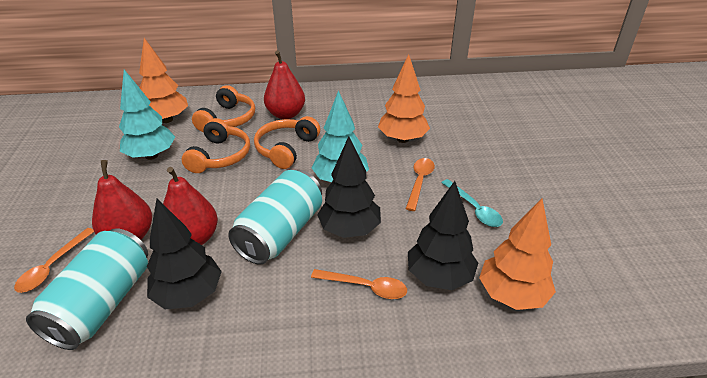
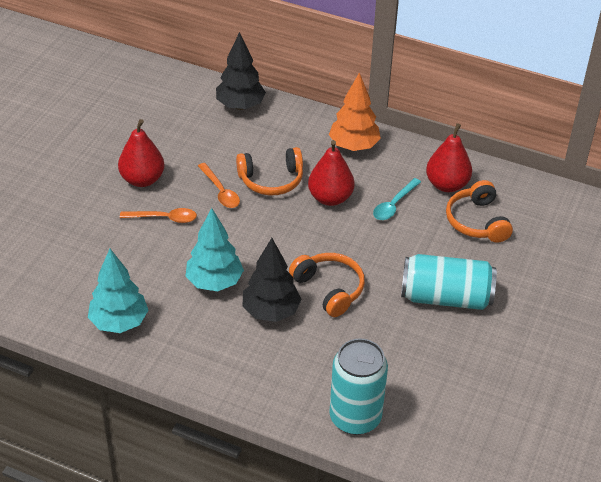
black tree: [147,199,222,309] [317,136,381,238] [408,181,478,290] = 3 -> [216,32,266,110] [242,238,302,322] = 2
orange spoon: [14,228,94,293] [311,269,407,299] [406,158,435,211] = 3 -> [120,208,197,223] [198,163,240,208] = 2
orange tree: [139,38,188,123] [378,54,430,143] [479,199,556,310] = 3 -> [329,72,381,151] = 1

